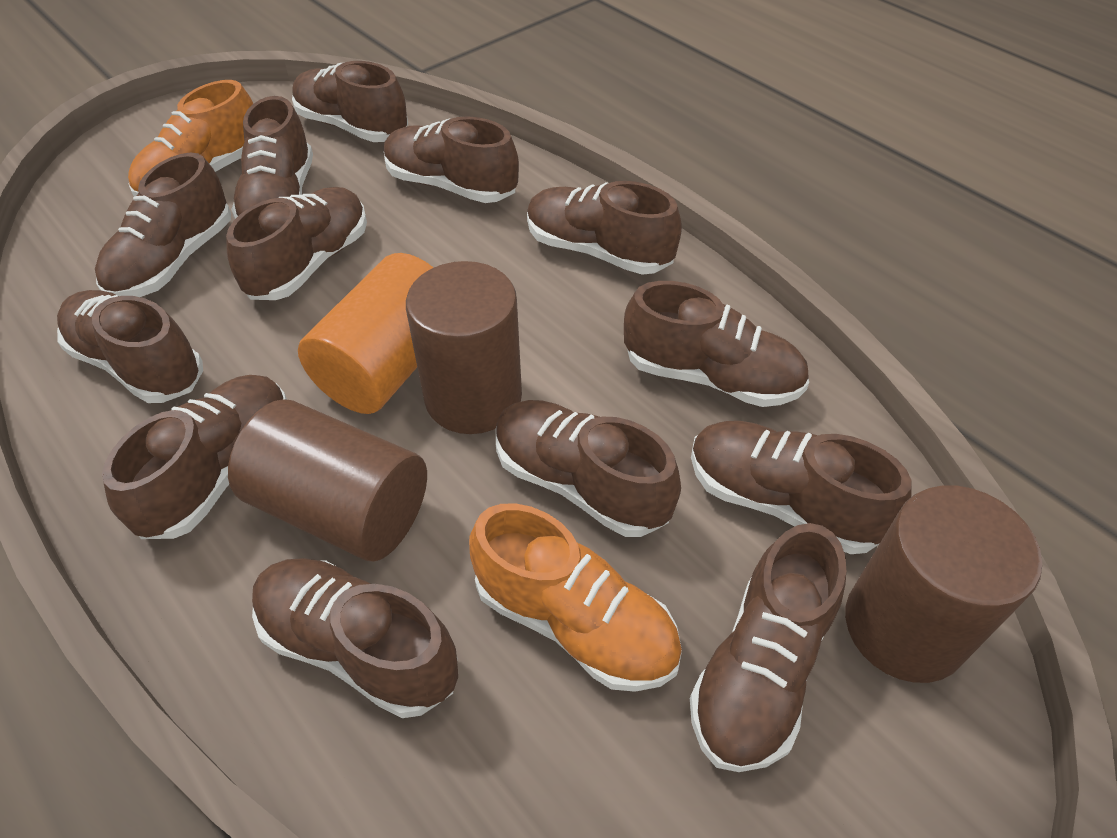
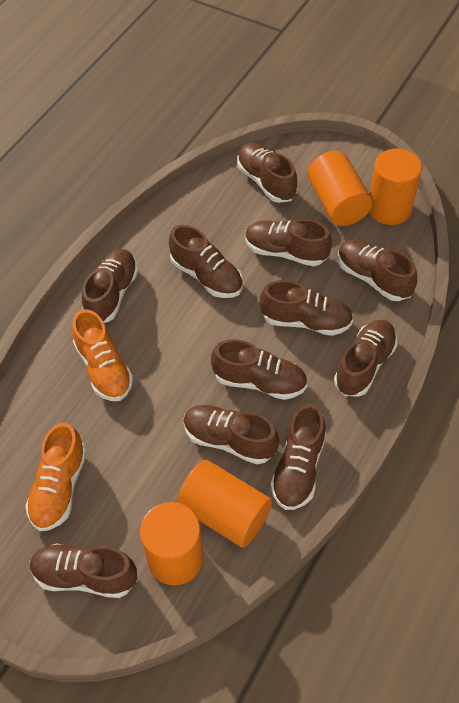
brown cylinder: [228,399,427,561] [406,261,522,434] [845,485,1042,683] = 3 -> none = 0
brown shoe: [57,290,203,403] [95,153,231,297] [102,375,287,539] [226,187,367,300] [231,96,313,219] [252,558,458,718] [292,61,408,142] [384,116,519,203] [496,400,681,537] [527,181,682,275] [624,281,809,407] [690,523,846,772] [691,421,912,554] = 13 -> [30,543,137,598] [82,249,138,323] [169,225,243,298] [183,405,279,465] [211,339,307,400] [237,143,297,203] [245,219,332,266] [260,280,353,336] [270,404,326,510] [334,320,397,397] [338,239,417,301] = 11
orange cylinder: [298,253,434,414] = 1 -> [140,502,203,585] [177,460,272,547] [308,151,373,226] [369,149,422,225] = 4

